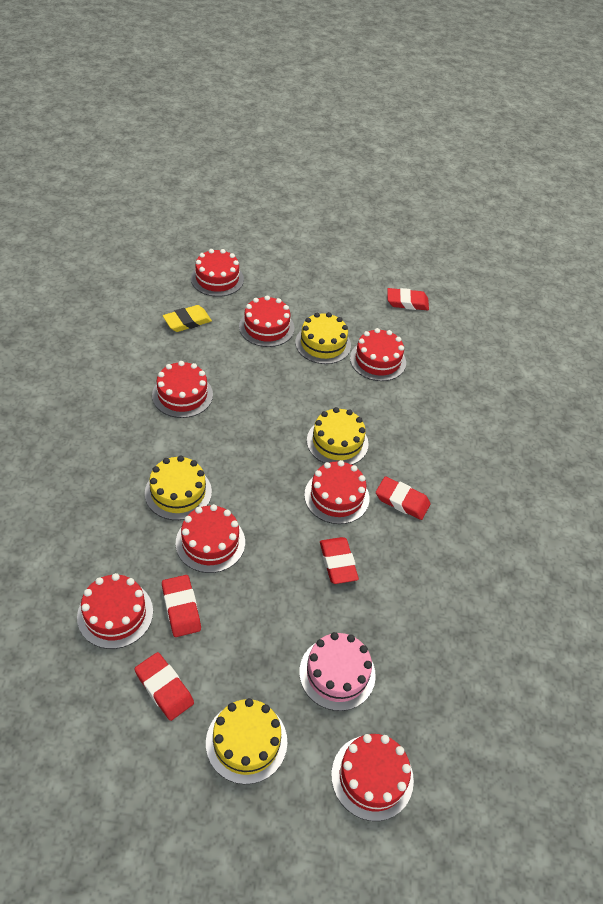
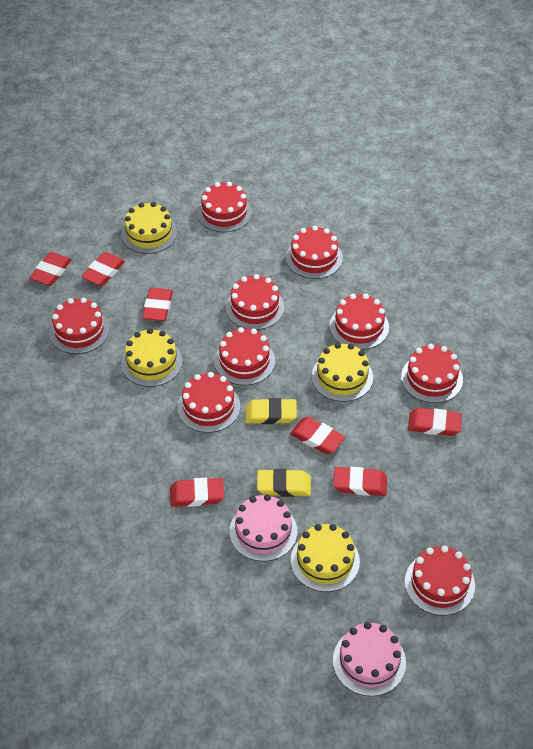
pink cake: [299,632,376,711] = 1 -> [229,494,297,561] [333,622,406,696] = 2
red cake: [77,573,153,649] [152,361,213,418] [176,504,245,573] [191,249,244,297] [239,295,294,347] [304,460,370,524] [331,734,414,821] [350,328,406,381] = 8 -> [49,297,109,354] [177,372,240,433] [197,182,252,232] [214,327,275,385] [226,274,285,330] [286,226,343,279] [329,294,389,350] [401,344,463,403] [405,545,475,615] = 9
red eraser: [134,652,194,721] [162,575,201,637] [320,537,359,584] [376,477,431,520] [387,288,429,310] = 5 -> [29,252,72,286] [81,252,125,286] [142,288,173,321] [170,478,224,507] [290,417,345,454] [333,467,387,496] [408,408,462,436] = 7
yellow eraser: [163,305,212,332] = 1 -> [245,398,297,424] [257,469,311,497] = 2

